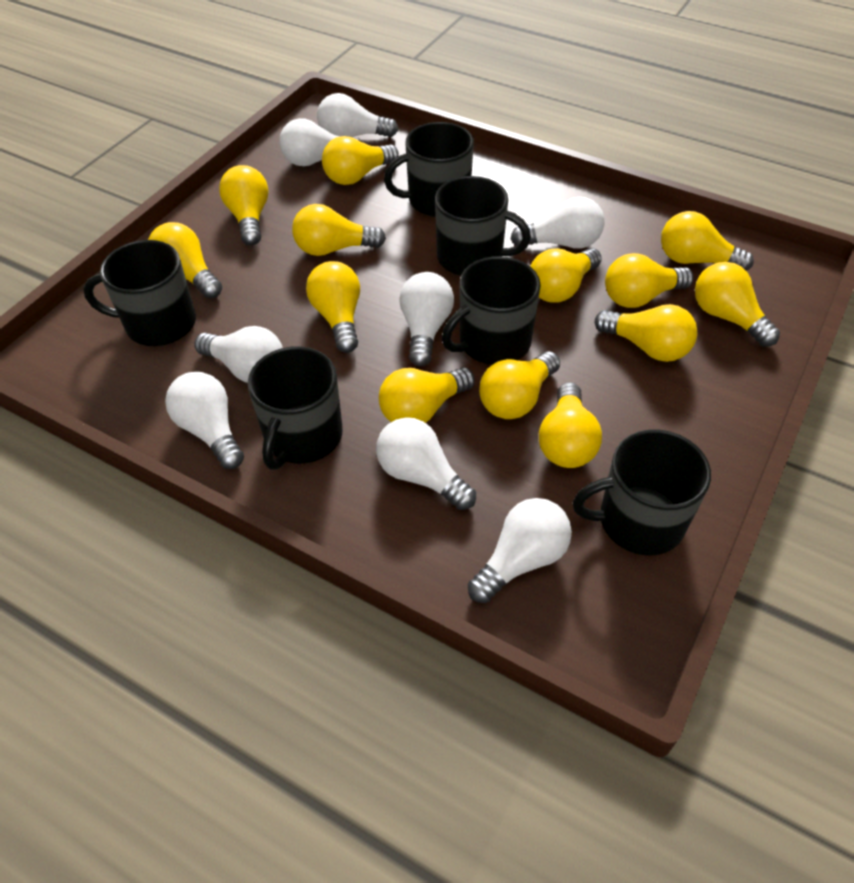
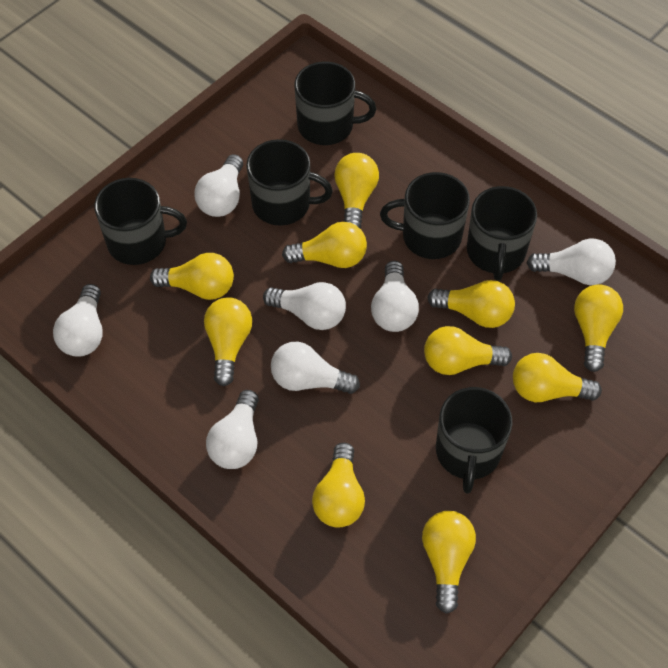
white light bulb: [165,372,244,469] [195,326,283,383] [279,118,360,166] [317,93,398,137] [376,417,476,510] [399,272,454,367] [468,498,572,603] [511,197,605,249] = 8 -> [53,284,102,357] [194,154,243,217] [206,390,259,469] [263,282,346,330] [271,342,360,394] [371,261,419,332] [527,239,616,285] = 7
yellow light bulb: [148,222,222,299] [219,165,268,245] [292,204,386,256] [306,261,360,353] [322,136,399,185] [379,367,475,423] [479,351,560,419] [530,248,602,303] [539,382,602,468] [595,304,697,362] [605,253,694,308] [661,211,754,271] [695,262,780,347] = 13 -> [150,253,234,300] [204,297,252,386] [282,222,367,268] [312,443,365,528] [334,153,379,228] [422,511,476,614] [424,326,512,375] [427,280,515,328] [513,353,602,402] [574,284,623,372] = 10

